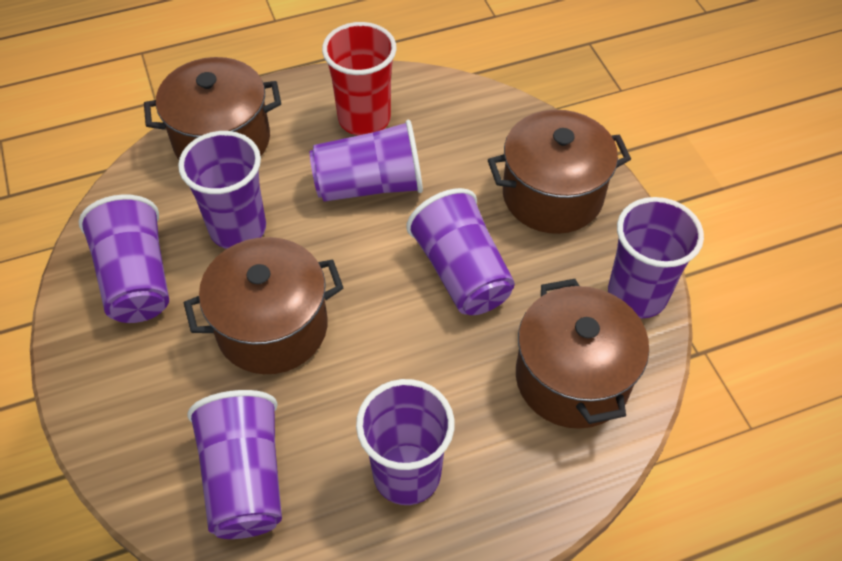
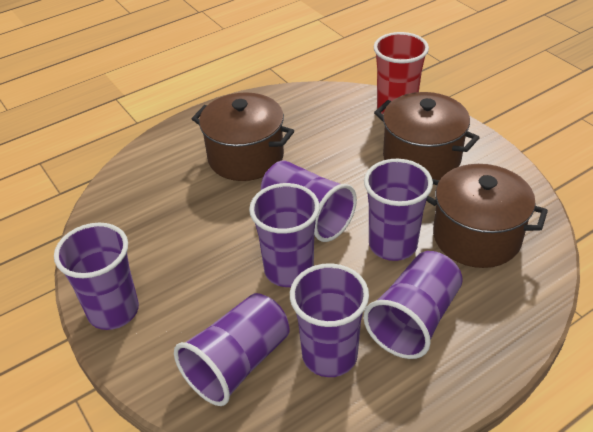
brown pot: [144,57,281,159] [184,237,343,374] [488,110,631,234] [516,279,649,429] = 4 -> [192,92,294,181] [374,92,480,180] [426,164,548,268] = 3

